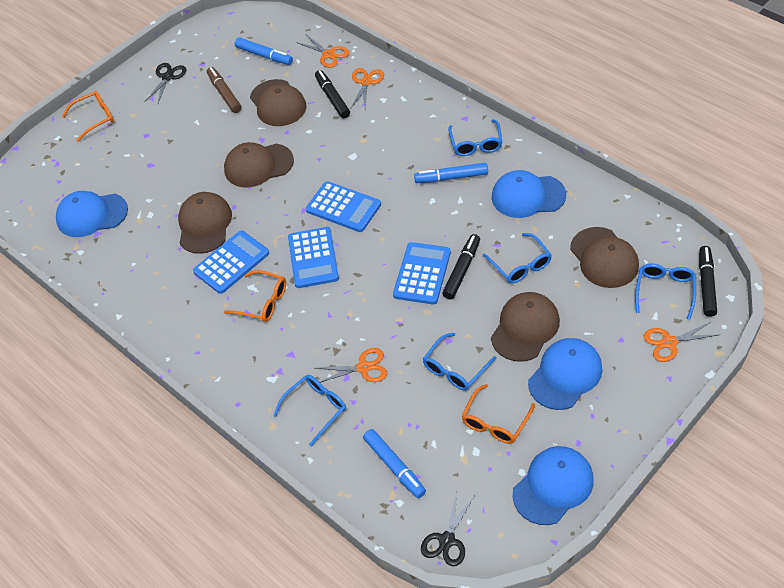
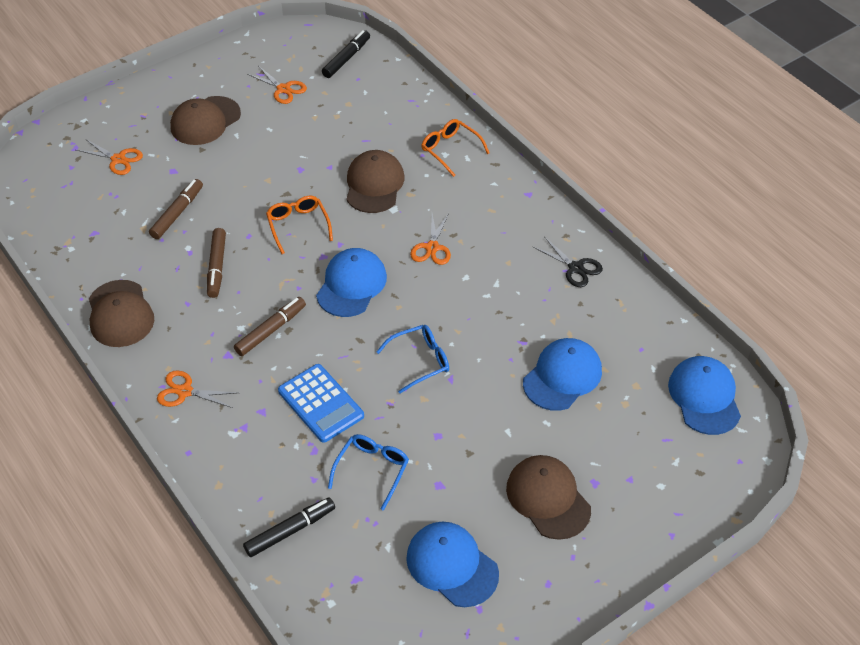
black marker: [315,70,350,118] [442,234,480,299] [699,246,717,317] = 3 -> [243,497,335,557] [322,30,370,78] = 2
black scissors: [144,63,186,103] [421,490,475,566] = 2 -> [532,237,603,287] = 1
blue calculator: [193,231,269,294] [288,227,339,288] [306,181,381,232] [393,242,451,305] = 4 -> [278,364,364,443] = 1
blue glasses: [273,375,346,447] [423,333,496,391] [448,119,502,156] [483,233,552,284] [635,264,696,320] = 5 -> [328,434,409,511] [376,325,449,393] = 2
blue marker: [235,37,293,65] [363,429,426,498] [414,163,488,183] = 3 -> none = 0
brown cap: [178,192,232,254] [224,142,294,188] [250,79,306,126] [491,292,560,362] [570,227,639,288] = 5 -> [89,280,154,347] [170,96,241,145] [346,150,404,213] [506,455,591,540] = 4
brown marker: [207,67,242,113] = 1 -> [149,179,203,239] [207,228,226,298] [234,297,306,356] = 3
orange glasses: [62,91,114,142] [224,270,286,322] [461,384,535,444] = 3 -> [266,196,333,254] [421,119,490,177] = 2

